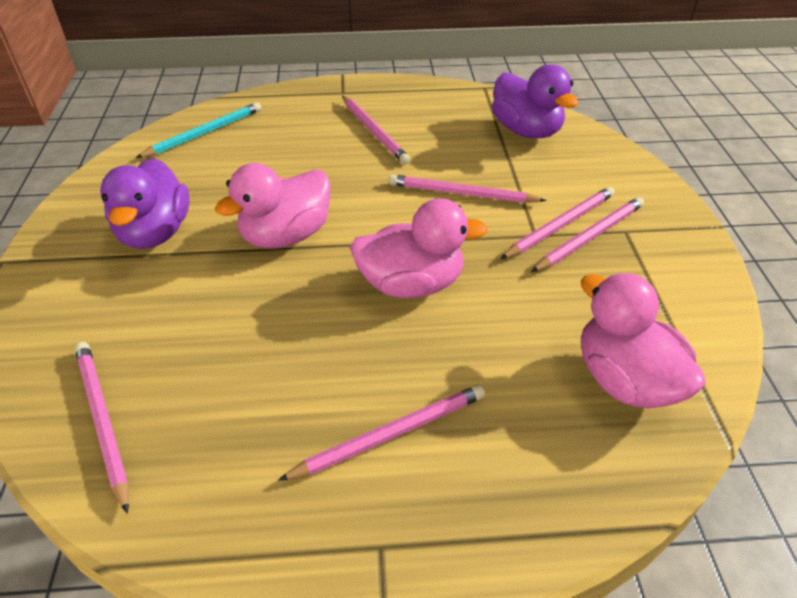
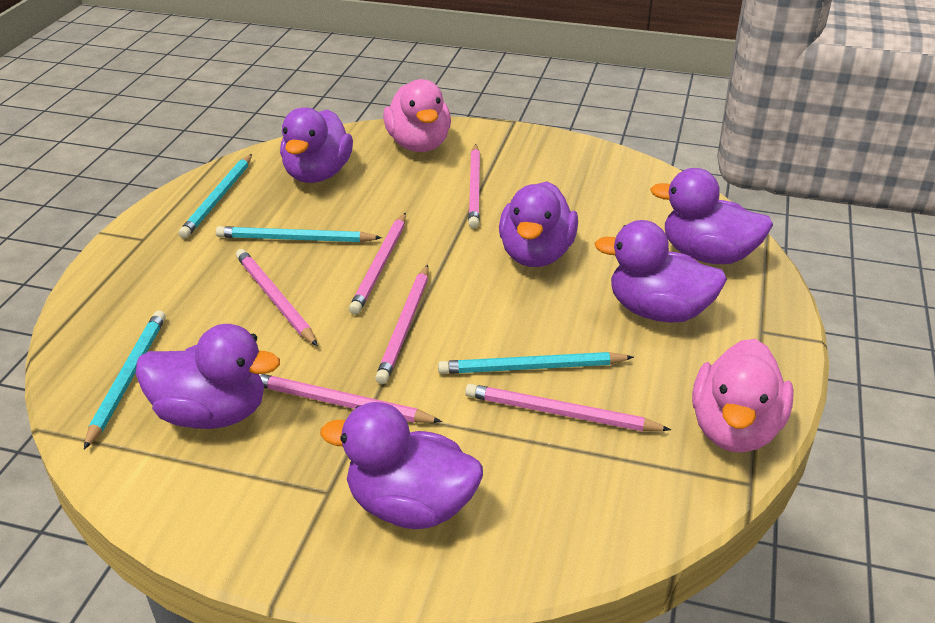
pink duck: [215,163,330,249] [350,198,488,298] [581,273,706,409] = 3 -> [383,79,451,152] [692,339,794,453] = 2
purple duck: [100,158,190,249] [492,64,578,138] = 2 -> [135,324,280,429] [280,107,353,183] [320,402,483,529] [499,182,578,267] [594,220,727,323] [650,168,773,264] = 6
turquoise pencil: [136,102,261,158] = 1 -> [84,311,166,450] [179,154,252,238] [216,226,382,242] [438,352,634,374] = 4

